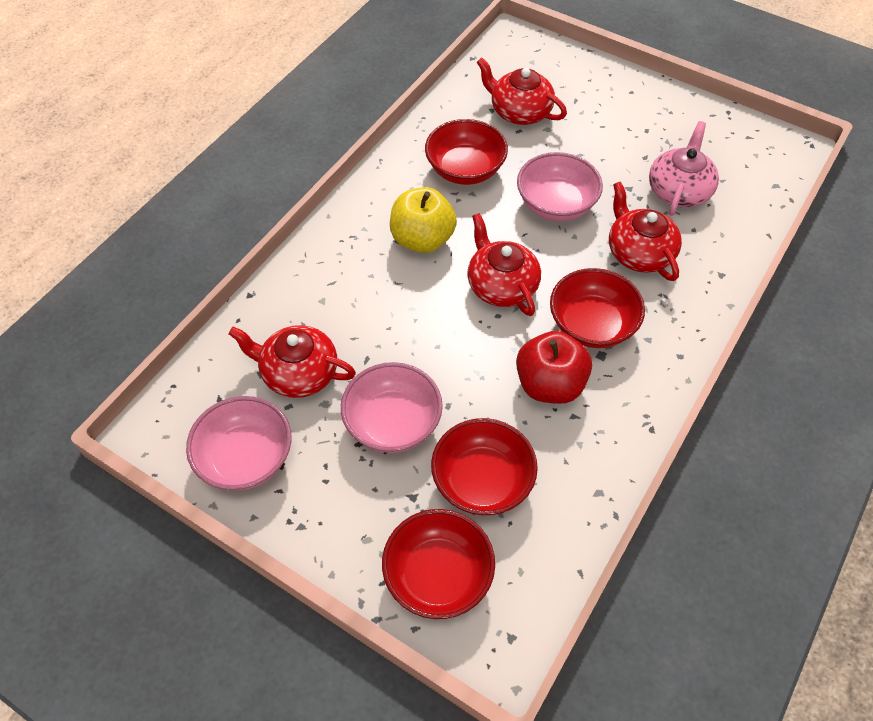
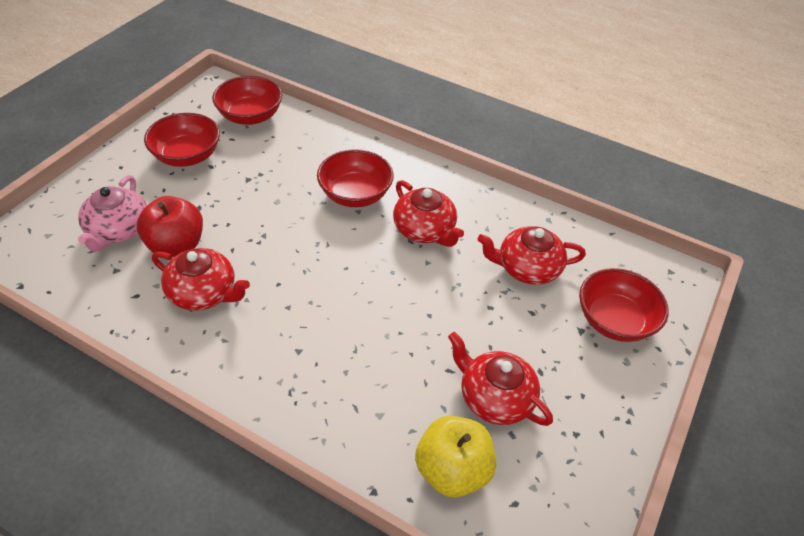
pink bowl: [186,396,292,490] [341,362,443,453] [517,152,603,221] = 3 -> none = 0

